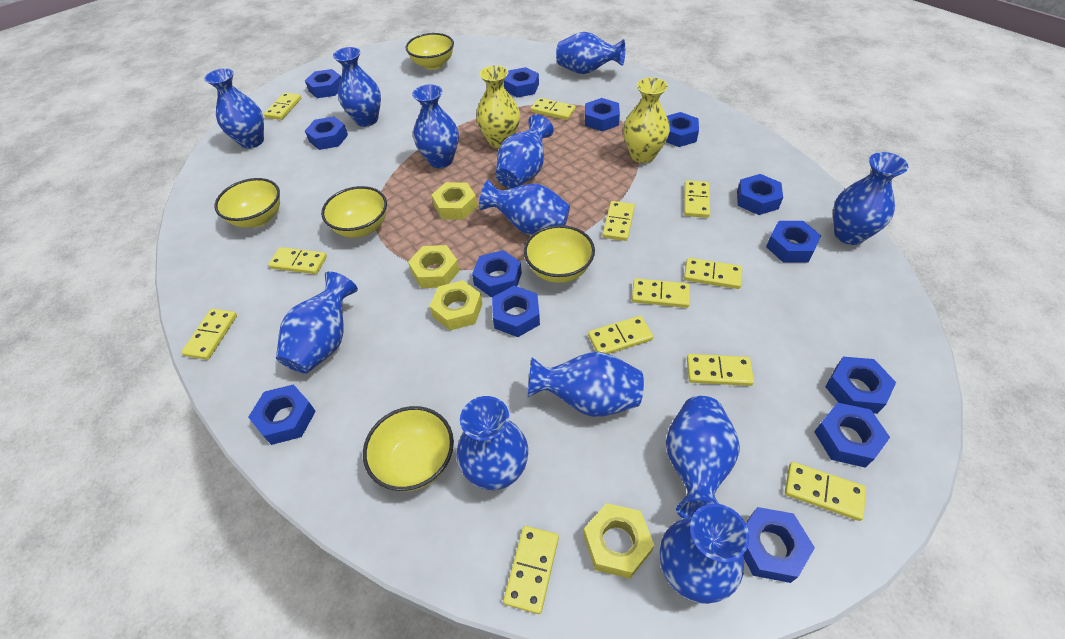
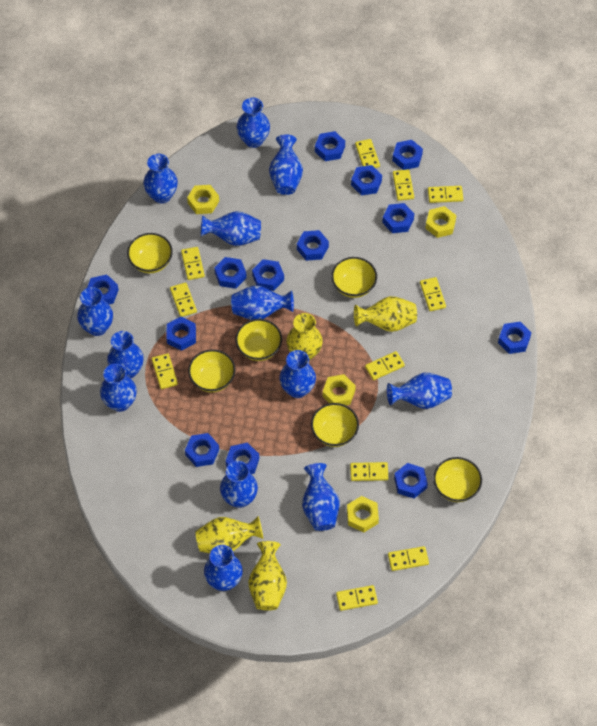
blue vase: [204,68,264,149] [276,271,358,374] [333,47,381,127] [412,84,459,168] [456,396,528,490] [479,180,570,235] [496,114,554,188] [528,351,644,417] [556,32,625,74] [660,504,749,604] [666,396,740,518] [833,152,908,245] = 12 -> [77,287,113,336] [100,364,137,412] [107,331,144,378] [143,154,178,204] [201,211,261,246] [204,545,243,591] [220,461,258,508] [231,285,294,320] [237,98,270,148] [269,134,303,195] [280,350,316,398] [302,463,340,531] [387,373,452,409] = 13
yellow bowl: [214,178,280,228] [321,186,387,238] [363,406,454,491] [406,33,454,70] [524,225,595,283] = 5 -> [127,233,173,273] [188,349,236,392] [236,319,282,361] [311,403,359,447] [331,257,377,298] [433,457,482,502] = 6
yellow domino: [181,309,237,360] [264,93,301,120] [268,247,327,274] [503,526,559,614] [531,98,576,120] [588,316,653,354] [602,201,635,241] [632,278,690,308] [684,180,710,218] [684,258,742,289] [687,354,754,386] [785,462,866,521] = 12 -> [152,353,178,389] [170,282,197,317] [181,247,205,280] [336,585,378,611] [350,462,388,481] [355,139,380,168] [365,351,405,380] [388,546,429,571] [393,169,414,201] [420,277,446,311] [428,186,463,203] = 11
yellow vase: [476,65,520,148] [623,77,670,163] = 2 -> [195,516,263,553] [248,541,287,610] [287,313,323,360] [354,296,417,332] = 4

